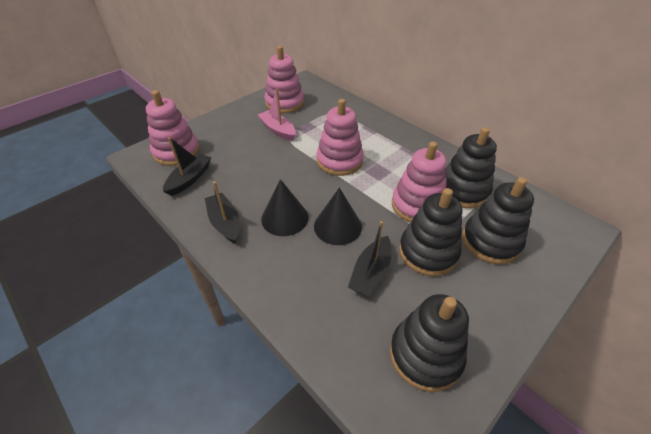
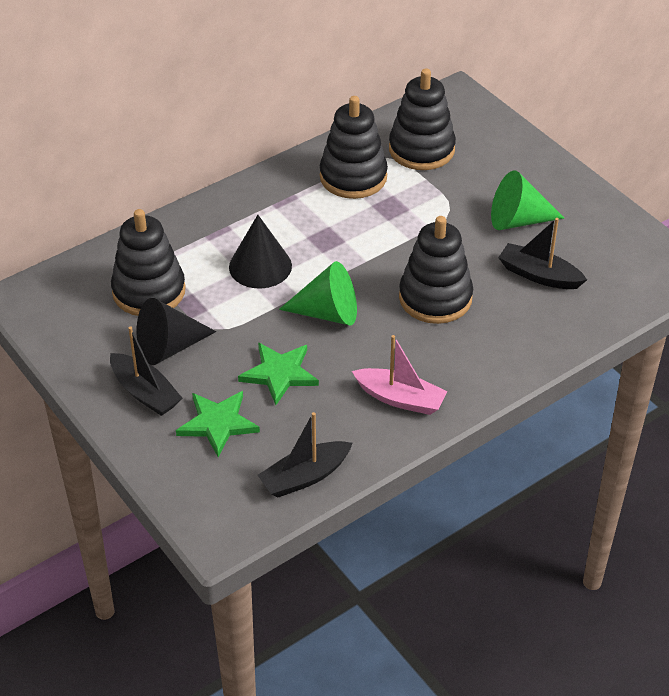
green cone: none = 0 -> [279,261,357,326] [491,170,564,230] = 2
green star: none = 0 -> [176,391,260,457] [238,342,319,405] = 2
pink stacking toy: [146,90,199,166] [265,46,304,114] [317,99,364,176] [392,141,447,222] = 4 -> none = 0

